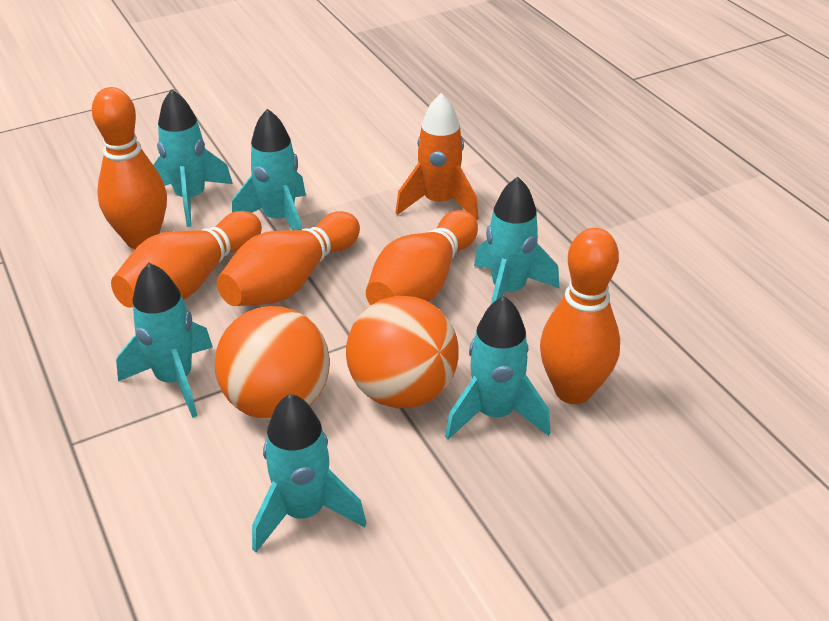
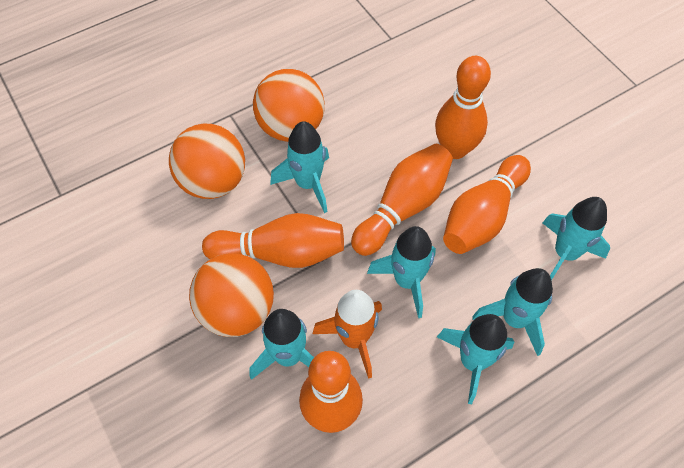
orange ball: [215,306,330,420] [346,296,459,408] = 2 -> [169,124,245,199] [189,253,274,337] [253,69,325,142] = 3

